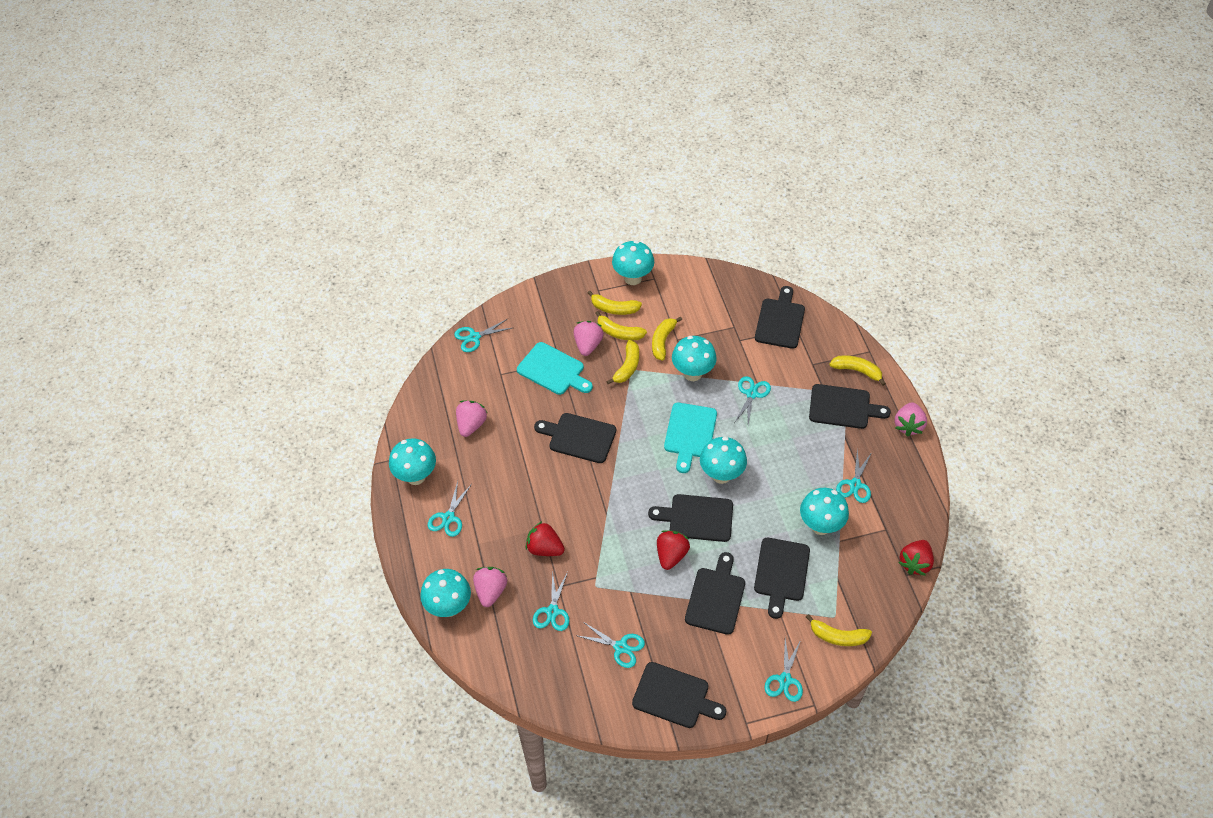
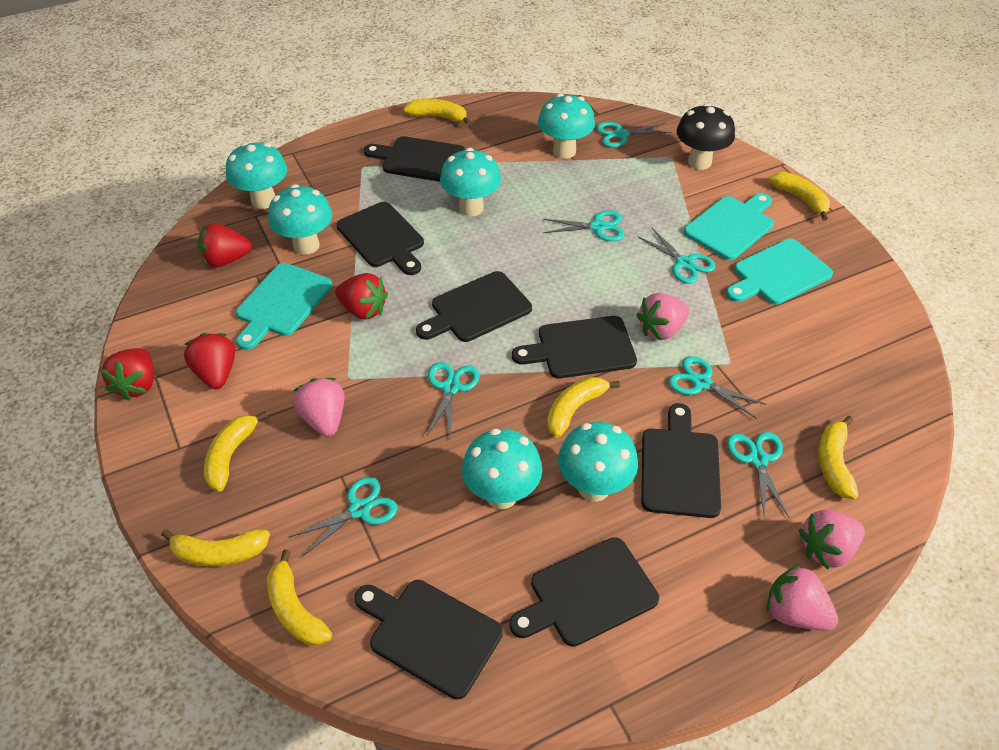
black mushroom: none = 0 -> [677,103,735,170] = 1
red strawberry: [526,521,565,556] [657,530,690,570] [898,540,934,576] = 3 -> [100,348,154,401] [184,333,235,389] [197,223,252,268] [335,273,388,320] = 4
turquoise cutting board: [517,342,593,395] [664,403,717,473] = 2 -> [236,263,332,350] [684,193,774,260] [726,239,833,305] = 3
yellow banana: [588,291,642,315] [595,311,647,340] [606,340,639,384] [652,316,682,361] [806,614,872,646] [830,355,886,386] = 6 -> [161,529,270,566] [204,411,268,492] [267,550,332,645] [403,98,471,125] [547,377,620,438] [769,172,830,221] [818,416,859,499] = 7

